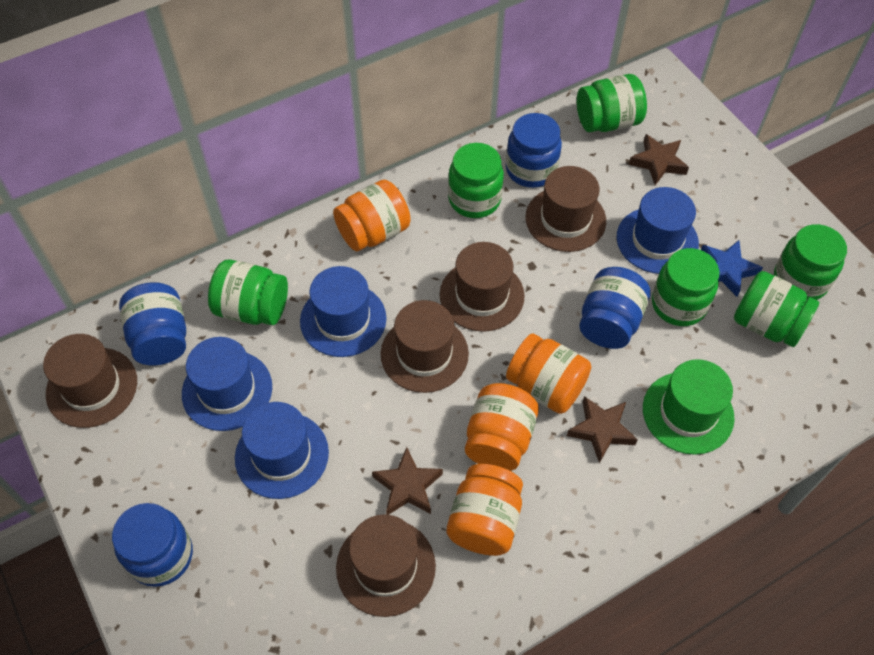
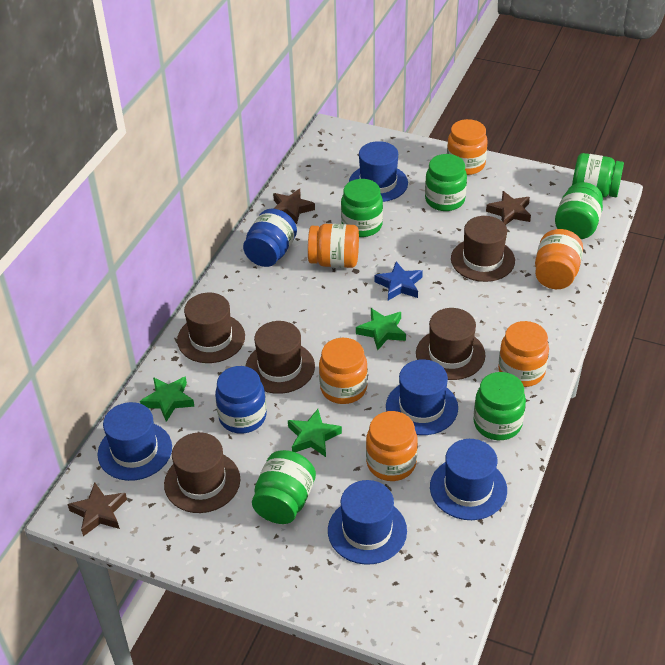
blue hat: [182,337,272,431] [235,402,329,499] [300,266,386,357] [617,187,699,274] = 4 -> [97,402,172,481] [328,480,407,565] [349,141,408,202] [386,359,458,435] [430,439,507,520] = 5
blue jar: [112,503,193,587] [119,282,186,365] [506,113,562,188] [579,267,651,349] = 4 -> [215,366,267,434] [243,209,297,267] = 2
green hat: [643,359,735,455] = 1 -> none = 0
green star: none = 0 -> [140,376,195,422] [288,409,342,457] [356,308,406,351] = 3
orange jar: [333,180,411,251] [447,464,523,556] [465,383,539,471] [506,333,591,414] = 4 -> [308,224,359,268] [319,338,368,404] [366,411,418,481] [447,119,488,175] [498,321,549,387] [535,229,583,289] = 6

